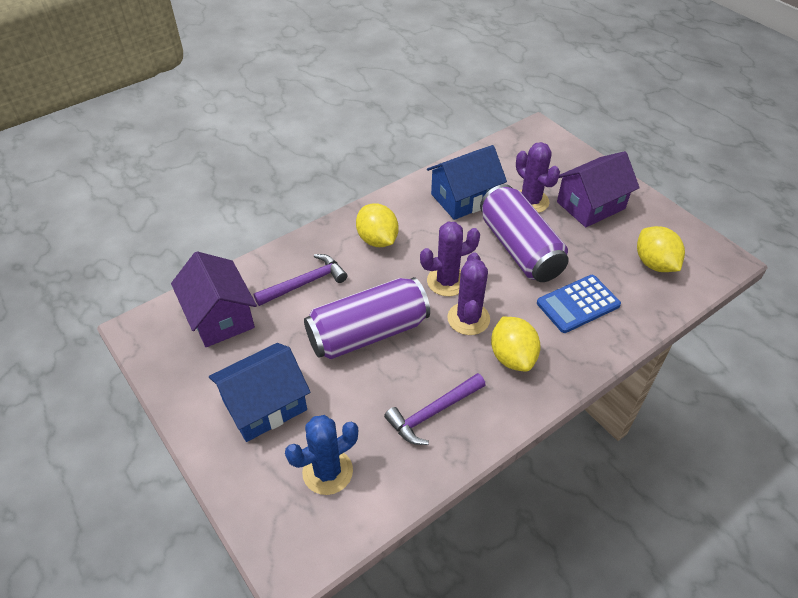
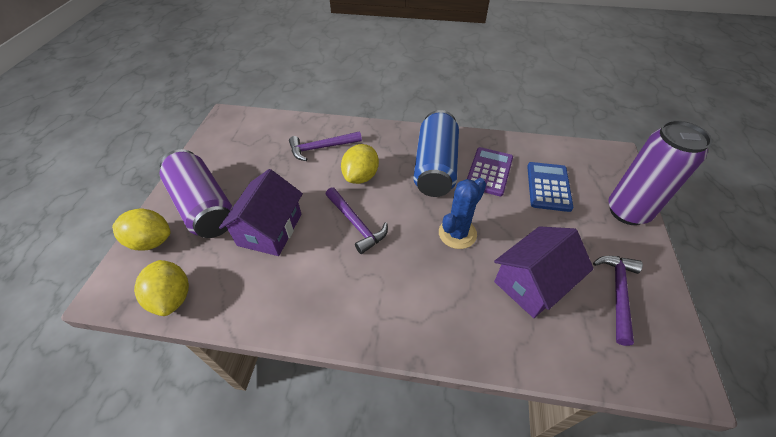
blue can: none = 0 -> [413,110,459,197] = 1
blue house: [209,343,310,442] [427,145,507,220] = 2 -> none = 0
purple cactus: [420,222,480,296] [447,252,490,335] [516,142,560,213] = 3 -> none = 0
purple calculator: none = 0 -> [467,147,513,196] = 1
purple hammer: [254,254,347,306] [384,373,486,445] = 2 -> [289,131,362,161] [325,187,388,254] [593,256,643,346] = 3

